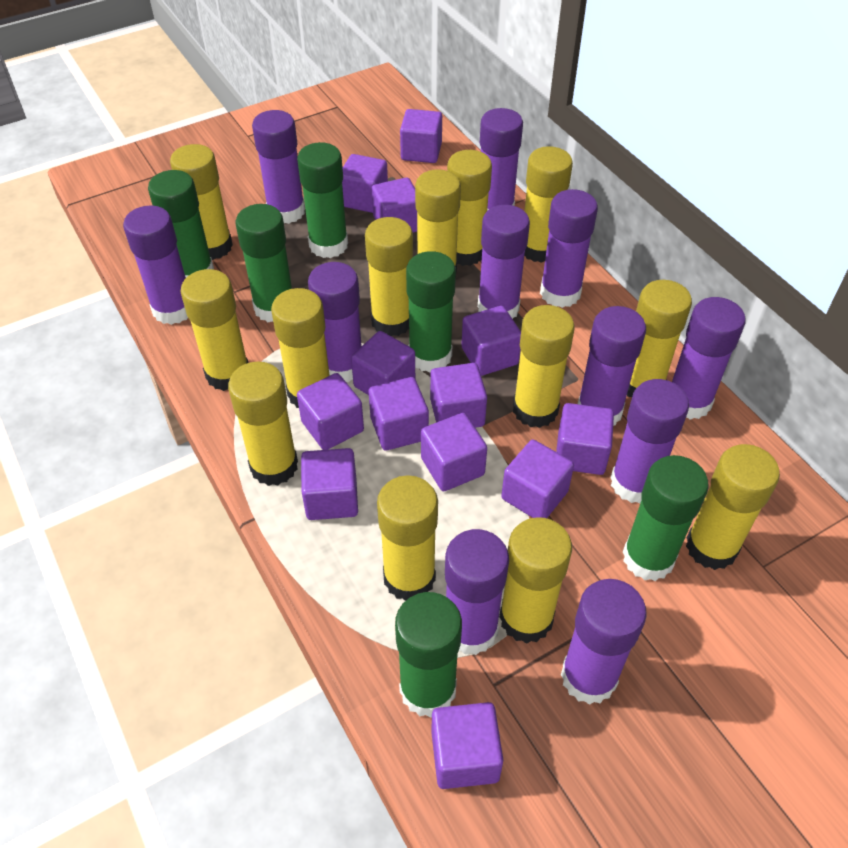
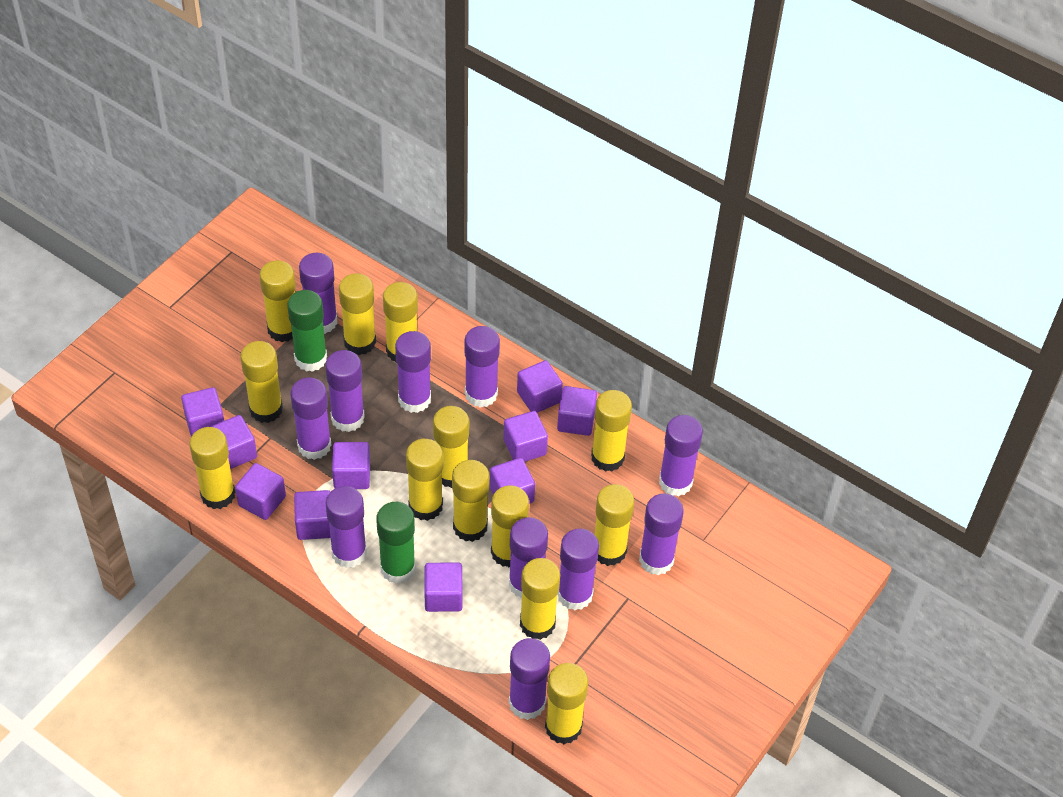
green glue stick: [148,170,214,278] [236,204,292,322] [297,142,348,258] [395,592,462,717] [406,251,456,372] [623,455,709,581] = 6 -> [288,290,327,372] [376,502,416,584] = 2
purple cube: [297,373,364,450] [301,448,358,520] [342,154,388,213] [351,331,415,395] [369,377,429,451] [372,178,417,233] [400,109,442,163] [421,413,487,491] [430,363,487,428] [431,702,503,789] [461,306,521,376] [501,440,574,518] [556,403,614,475] = 13 -> [181,387,224,437] [211,415,257,469] [235,463,286,520] [294,490,331,540] [332,442,370,489] [424,562,462,612] [490,458,535,504] [503,411,548,462] [517,360,563,413] [557,386,597,436] = 10

